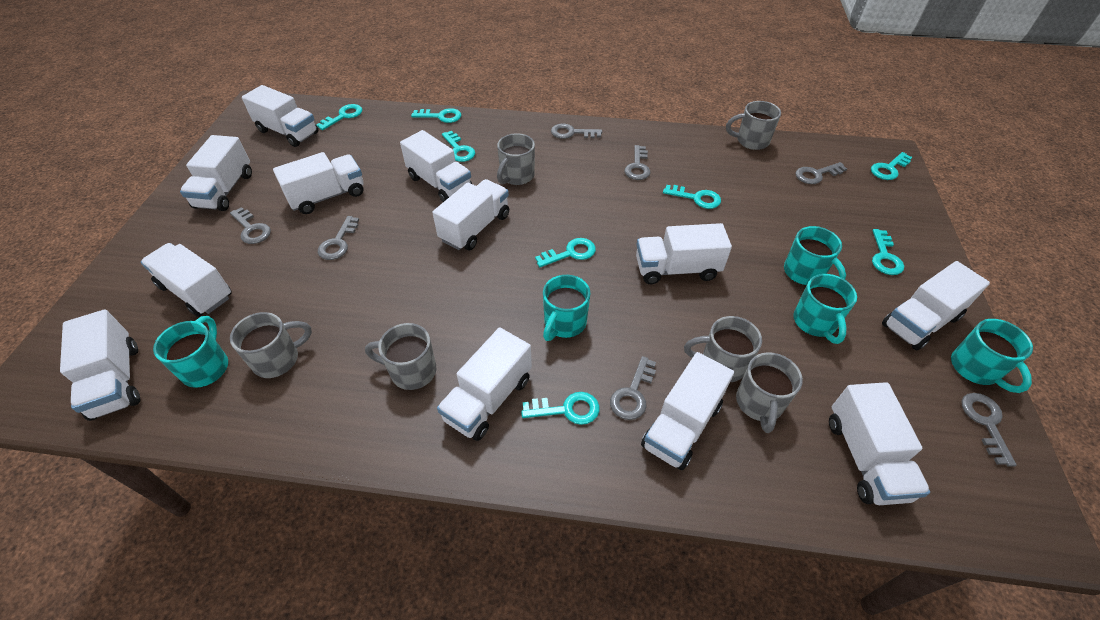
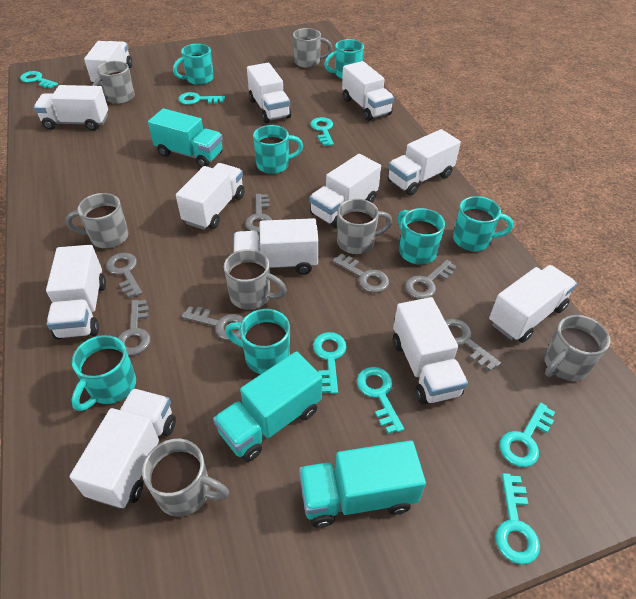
grey mug: [230,312,312,378] [365,323,436,390] [497,133,535,185] [684,316,762,382] [726,101,781,150] [736,352,803,433] = 6 -> [66,193,129,248] [92,61,135,104] [142,439,229,517] [224,249,287,310] [293,28,333,68] [337,199,392,254] [544,315,610,381] = 7
turquoise key: [316,104,363,130] [411,108,461,123] [442,131,475,162] [521,392,599,425] [535,238,596,267] [663,185,721,209] [871,152,912,180] [872,229,904,275] = 8 -> [20,71,58,88] [178,92,225,105] [310,117,334,146] [313,332,347,394] [357,367,404,434] [495,473,540,565] [499,402,555,467] = 7
turquoise mug: [153,316,228,388] [543,275,591,341] [784,226,846,285] [793,274,857,344] [951,319,1033,393] = 5 -> [71,335,136,411] [173,44,214,85] [225,309,290,374] [253,125,303,174] [324,39,364,79] [398,208,445,265] [453,196,514,251] = 7
turquoise truck: none = 0 -> [148,108,223,167] [213,351,322,462] [299,440,426,528] = 3

